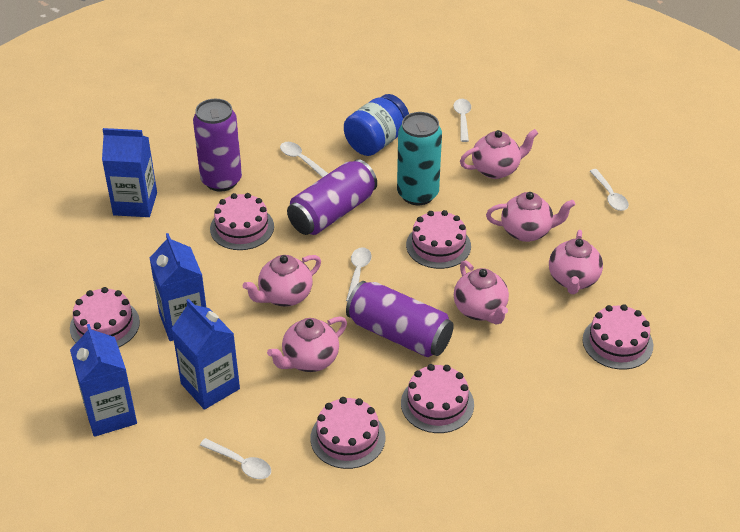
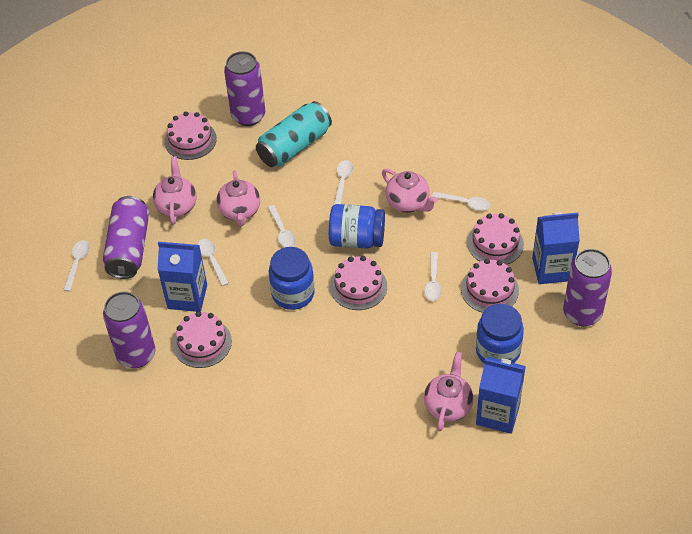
blue carton: [70,324,137,437] [102,128,157,217] [150,233,206,341] [171,299,240,410] = 4 -> [158,242,207,312] [476,357,526,434] [532,212,580,284] = 3
blue jar: [344,94,409,156] = 1 -> [269,247,315,310] [329,204,385,248] [476,304,524,364] = 3
pink cake: [70,287,140,347] [210,193,274,250] [310,397,385,469] [401,364,474,433] [406,210,471,269] [583,304,653,369] = 6 -> [164,112,217,160] [173,311,232,368] [330,256,387,310] [461,259,519,313] [467,213,524,265] = 5
pink teapot: [242,255,321,307] [267,316,347,372] [454,260,509,325] [460,129,538,179] [486,192,576,242] [549,230,603,294] = 6 -> [153,156,197,224] [217,170,260,226] [382,168,438,213] [424,352,473,431] = 4
purple can: [193,99,242,192] [287,159,377,235] [346,281,454,357] = 3 -> [103,196,149,279] [103,291,155,368] [224,51,265,126] [563,249,612,326] = 4
white spoon: [200,438,271,479] [280,142,328,178] [346,247,372,301] [453,99,471,142] [590,169,629,211] = 5 -> [63,240,90,291] [197,239,229,286] [267,205,296,247] [334,160,353,204] [424,252,442,301] [432,192,491,211] = 6

